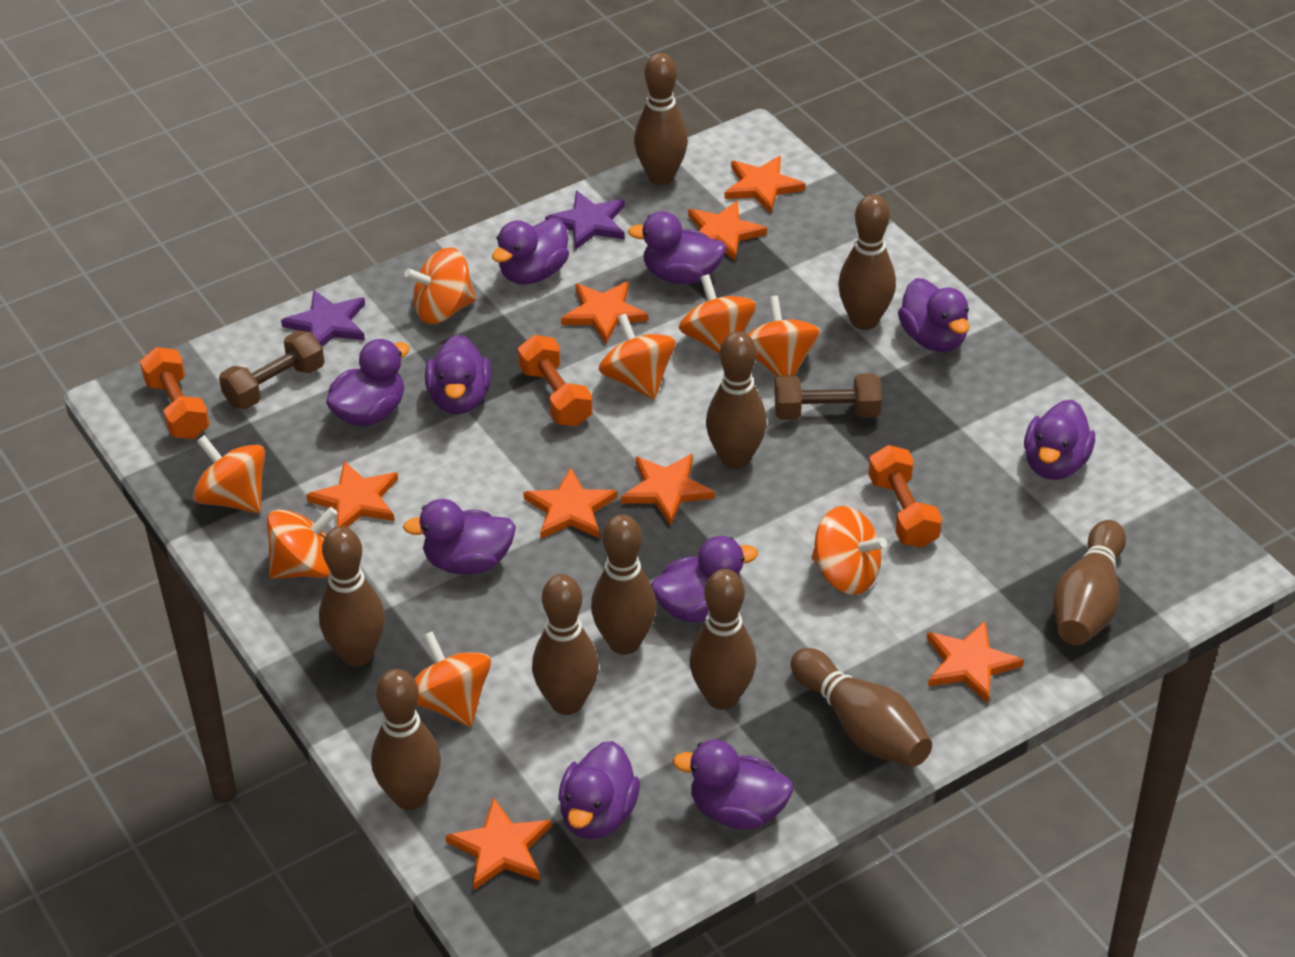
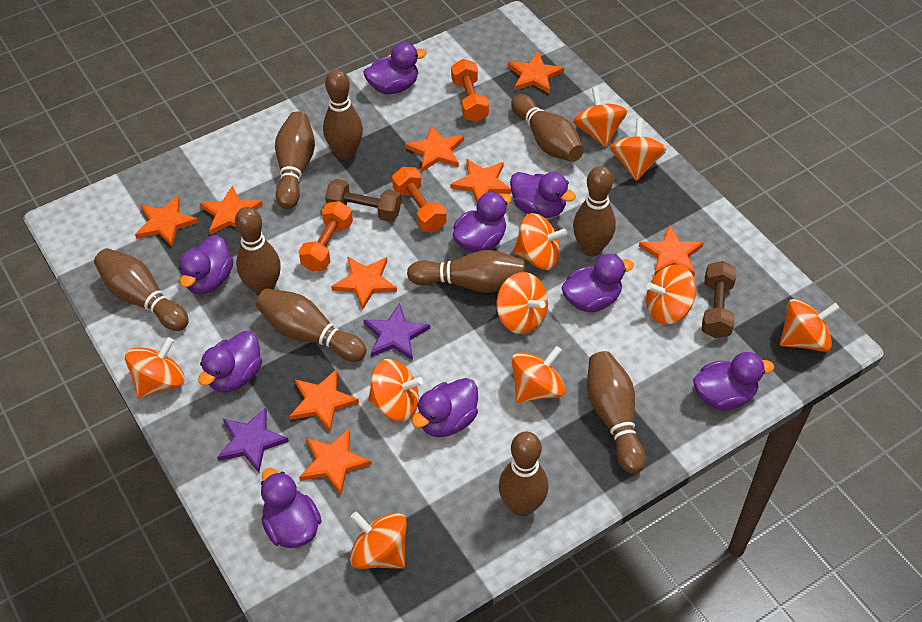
orange spinning top: [193,435,265,513] [267,507,338,579] [404,247,476,324] [414,631,491,727] [599,314,676,399] [679,274,756,354] [748,295,821,377] [811,506,887,595] = 8 -> [125,337,185,398] [350,511,407,569] [368,359,423,422] [496,272,548,334] [511,346,565,403] [513,213,567,270] [573,87,627,147] [610,119,667,181] [646,265,696,325] [780,299,840,352] = 10
orange star: [306,461,398,527] [445,797,552,890] [523,468,617,539] [561,281,648,344] [621,454,715,526] [688,201,767,261] [724,156,806,213] [927,620,1024,703] = 8 -> [135,196,199,247] [200,185,263,235] [289,369,359,432] [299,429,372,495] [331,257,397,310] [405,125,464,172] [451,159,512,202] [508,52,564,94] [639,225,703,276] = 9
purple duck: [326,339,410,426] [403,499,516,574] [425,335,491,414] [492,218,569,285] [558,741,640,839] [628,211,726,284] [651,536,758,622] [673,740,793,830] [898,278,969,352] [1024,400,1095,480] = 10 -> [179,235,233,294] [198,331,262,392] [261,468,322,548] [364,42,427,94] [412,378,478,437] [453,192,512,253] [510,172,576,218] [561,254,634,312] [693,352,774,411] = 9

